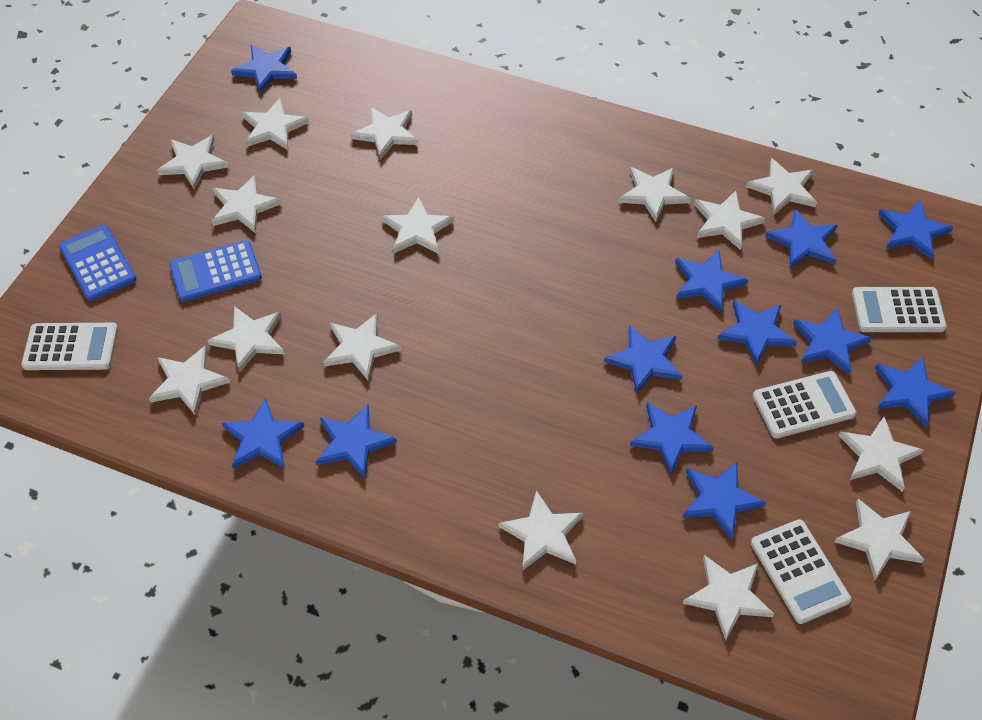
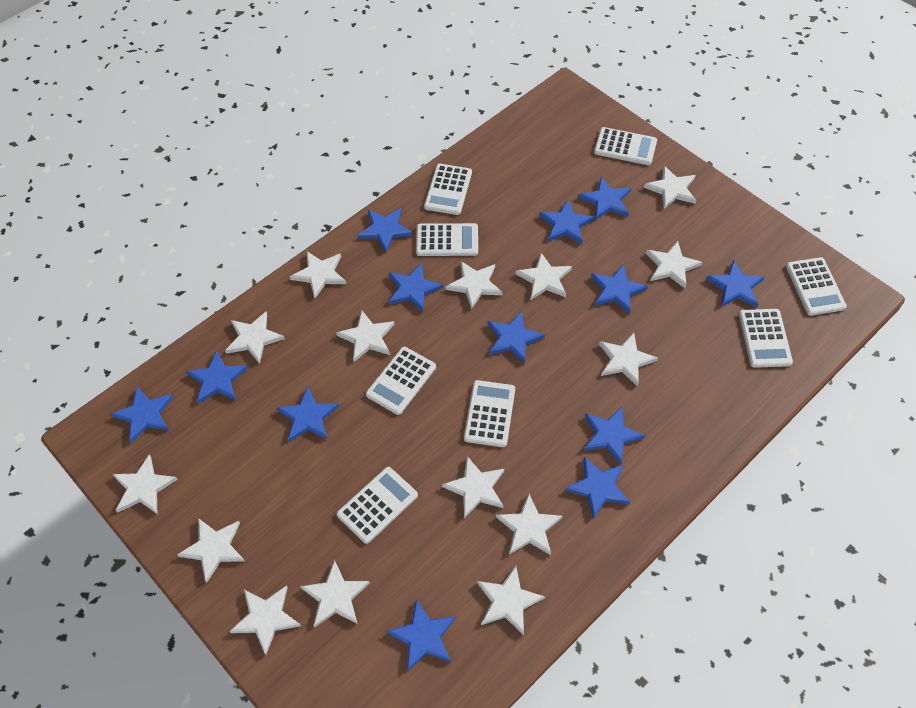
blue calculator: [59,225,137,301] [169,240,262,302] = 2 -> none = 0
blue star: [222,398,305,469] [231,45,297,94] [316,405,397,478] [604,325,682,394] [630,402,714,474] [675,250,748,312] [682,462,767,540] [717,300,797,366] [765,209,838,268] [793,308,872,375] [875,357,956,427] [878,200,953,260] = 12 -> [111,387,173,443] [186,351,248,404] [277,387,339,442] [357,208,413,252] [386,599,456,672] [389,263,443,312] [488,311,545,363] [539,200,594,244] [565,457,630,518] [578,177,631,221] [584,407,645,465] [591,264,648,314] [706,260,765,307] = 13
white calculator: [21,323,118,370] [751,519,851,624] [753,371,856,438] [852,287,947,332] = 4 -> [337,467,418,544] [366,347,436,415] [416,223,478,256] [424,164,472,215] [464,380,515,447] [594,127,657,165] [739,309,793,368] [786,257,847,316] = 8

